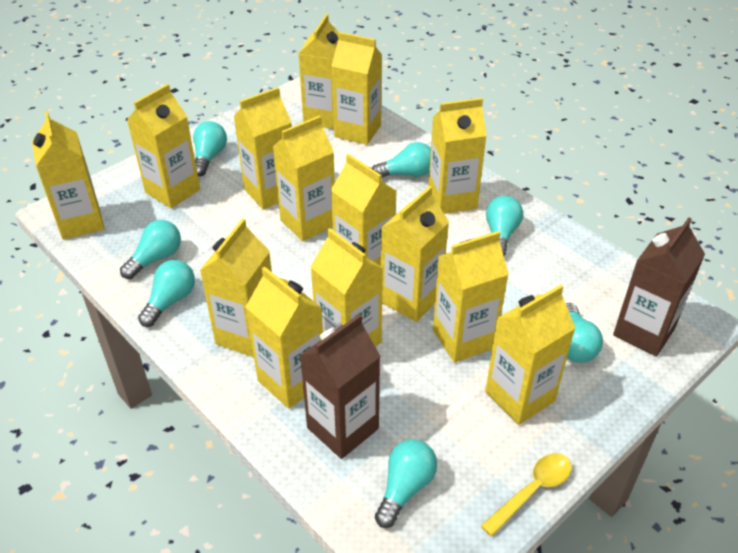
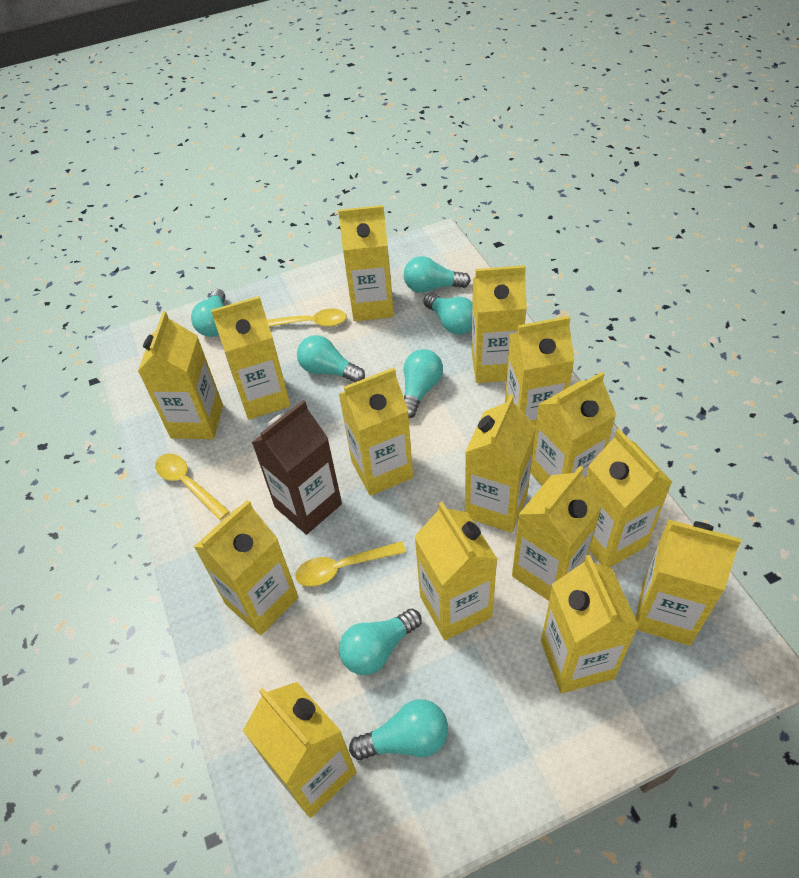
brown carton: [300,314,381,459] [613,217,705,356] = 2 -> [252,400,342,535] = 1
yellow carton: [32,111,104,240] [127,84,200,208] [200,218,272,357] [233,87,292,209] [246,267,323,409] [273,116,335,242] [298,14,338,129] [310,228,383,347] [331,32,382,145] [331,154,396,266] [381,186,449,322] [428,98,487,214] [433,231,509,363] [485,285,575,425] = 14 -> [138,311,223,439] [194,500,298,635] [211,296,291,420] [243,682,356,818] [338,205,394,321] [339,367,413,496] [414,502,498,640] [465,394,537,533] [472,265,527,383] [505,316,575,425] [512,466,602,601] [530,372,616,486] [541,555,639,693] [586,429,672,568] [635,519,741,646] = 15
yellow spoon: [481,453,572,536] = 1 -> [155,454,230,520] [267,309,347,327] [295,541,406,587] = 3

